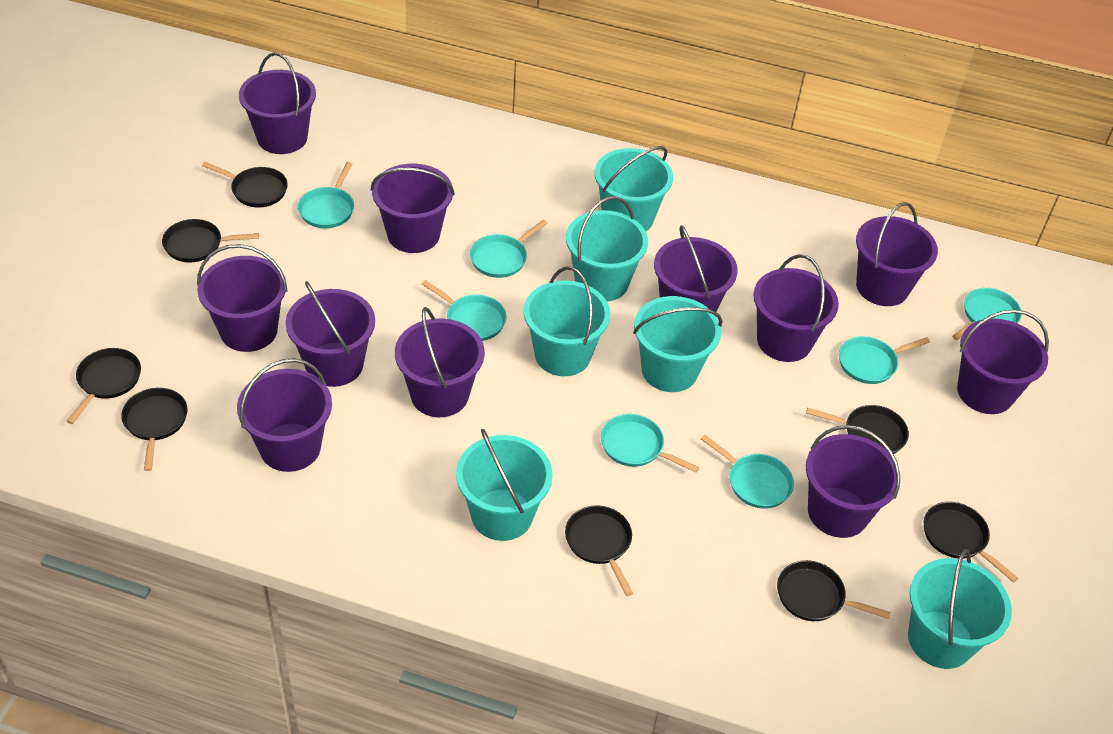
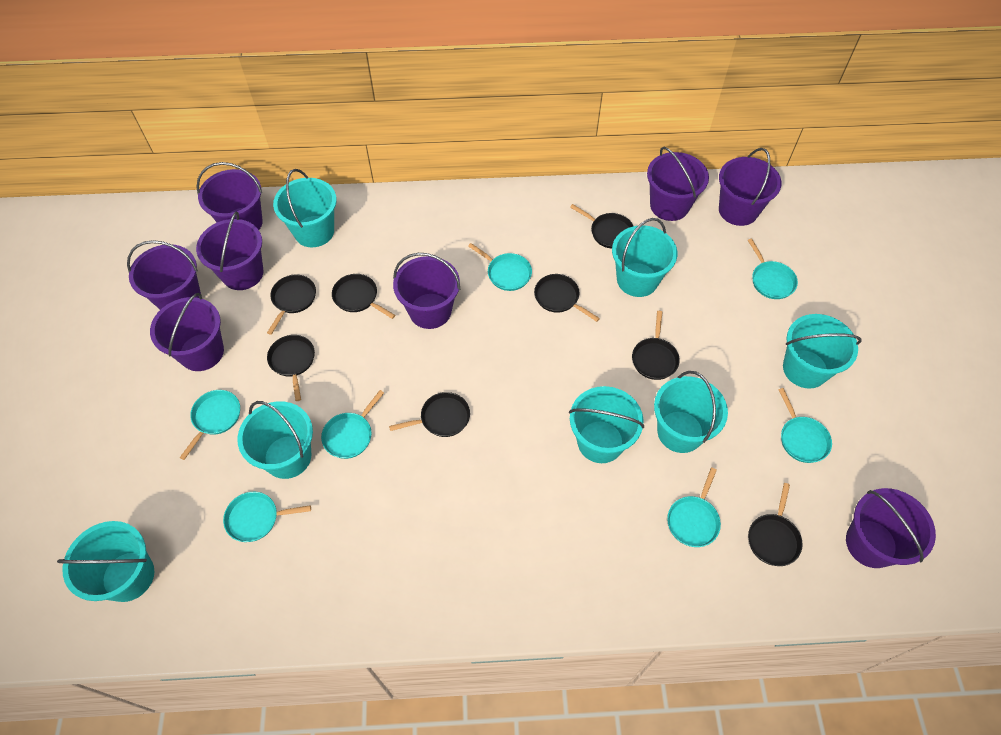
purple bucket: [197,244,288,352] [237,358,332,472] [239,52,316,154] [285,281,375,387] [371,164,455,253] [395,307,485,417] [654,225,738,312] [754,254,839,362] [806,425,900,538] [856,202,938,306] [957,309,1049,414] = 11 -> [127,240,201,310] [150,293,224,371] [196,162,263,230] [196,212,263,290] [393,253,460,329] [647,147,709,221] [719,148,781,226] [846,488,936,568] = 8
turquoise bucket: [456,429,553,541] [524,267,610,376] [566,196,648,302] [595,146,673,231] [633,296,722,392] [908,549,1012,669] = 6 -> [57,521,154,602] [237,401,313,479] [273,169,337,247] [569,386,644,463] [612,218,677,297] [654,371,728,453] [783,314,862,389] = 7

